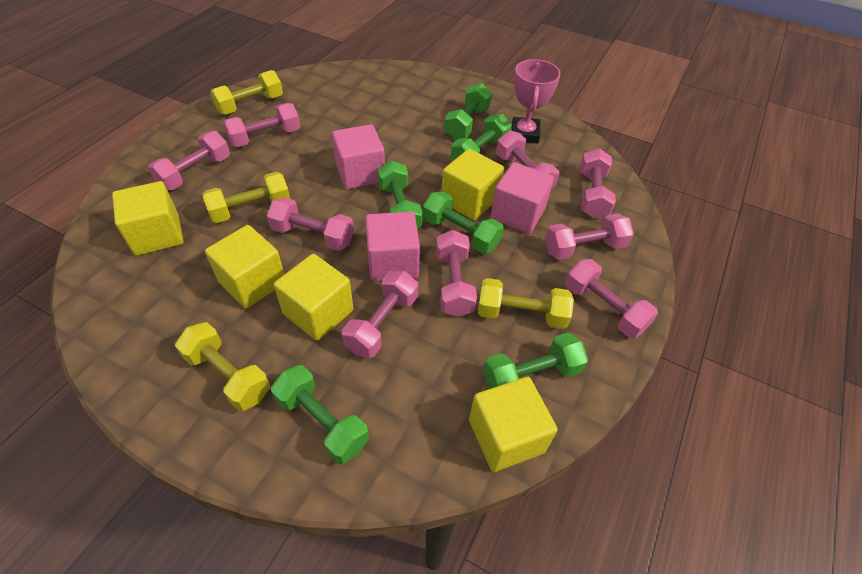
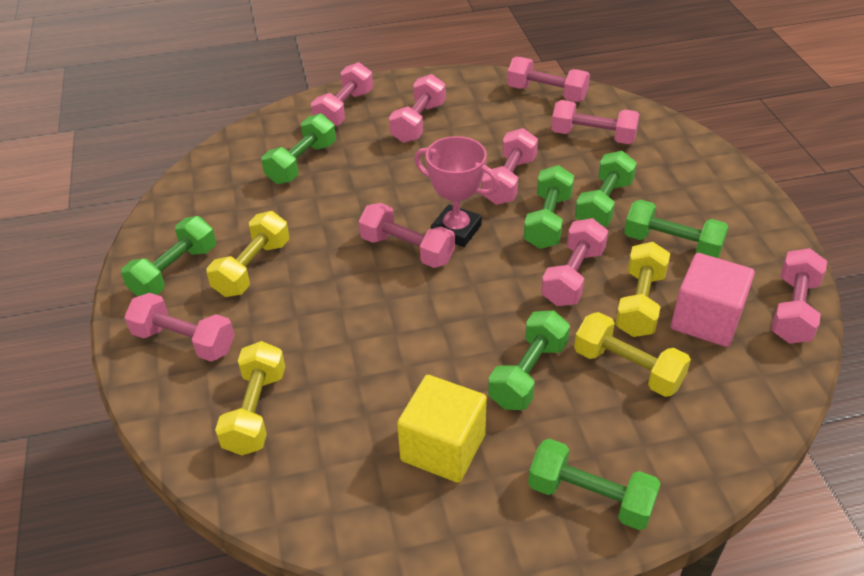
green dumbbell: [271,365,369,464] [377,161,423,229] [423,191,504,254] [444,83,492,140] [451,114,512,161] [483,333,588,389] = 6 -> [121,216,216,297] [262,113,336,184] [488,310,570,410] [523,165,574,249] [528,438,661,530] [575,151,637,227] [624,200,729,258] = 7
pink cube: [332,124,385,189] [365,212,420,281] [491,162,554,234] = 3 -> [671,253,755,347] = 1
yellow cube: [112,181,183,256] [205,225,284,309] [274,254,354,341] [441,149,504,220] [469,377,558,472] = 5 -> [397,375,487,483] = 1

